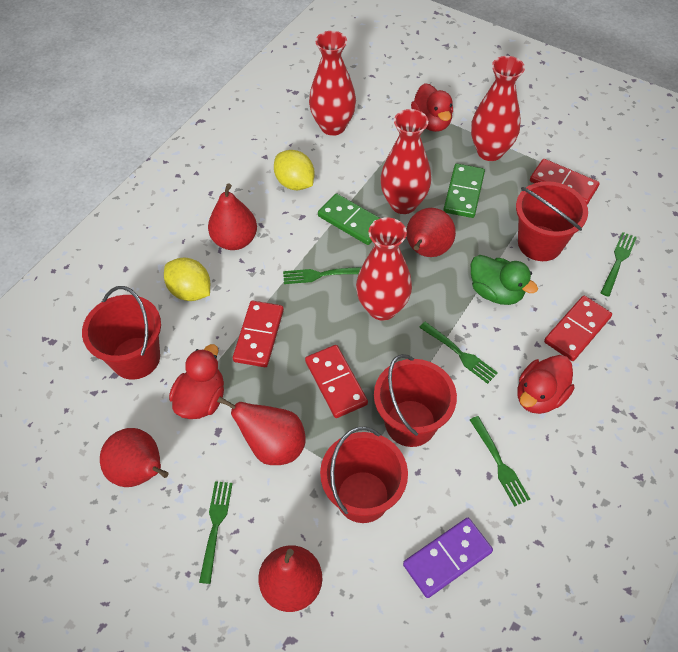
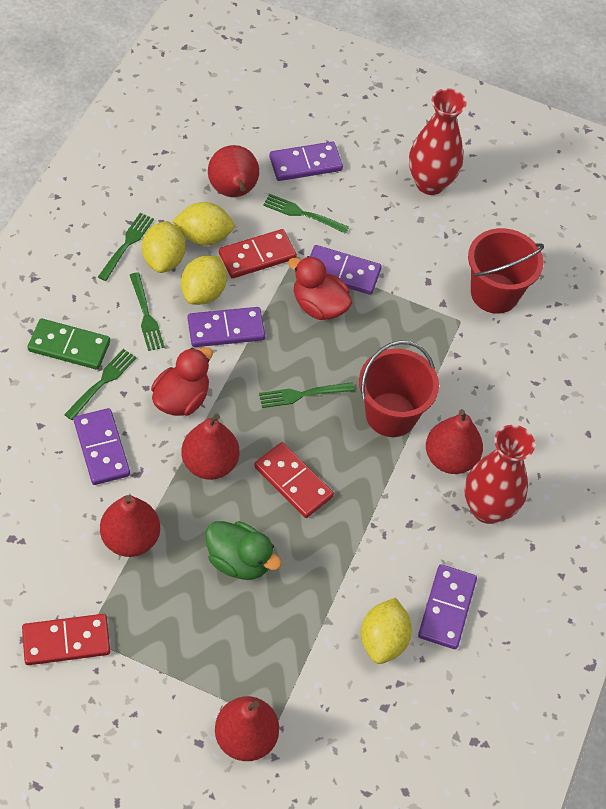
green domino: [318,194,380,245] [444,164,485,218] = 2 -> [28,319,110,370] = 1
purple domino: [403,518,493,598] = 1 -> [74,408,130,485] [188,307,265,347] [269,142,343,181] [310,245,382,295] [418,564,477,649] = 5
red bucket: [82,286,161,380] [320,427,408,523] [374,354,457,447] [516,181,588,261] = 4 -> [359,341,439,437] [468,228,544,314] = 2
red domino: [233,301,284,367] [305,345,368,418] [530,159,600,204] [544,296,612,361] = 4 -> [22,614,110,665] [219,229,297,278] [254,442,334,518] = 3
red duck: [169,344,224,419] [411,83,453,132] [518,355,574,414] = 3 -> [151,347,213,416] [288,256,352,320] = 2
red vase: [309,31,356,136] [356,217,412,321] [380,109,431,214] [471,56,525,161] = 4 -> [409,88,467,195] [465,425,535,524] = 2
yellow lemon: [164,257,210,301] [274,150,315,190] = 2 -> [142,221,185,273] [172,202,235,246] [181,256,227,305] [361,598,412,664] = 4

